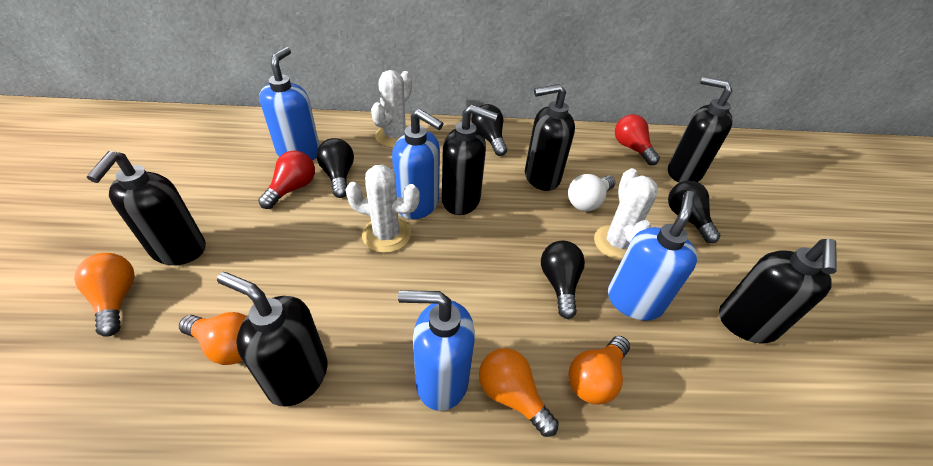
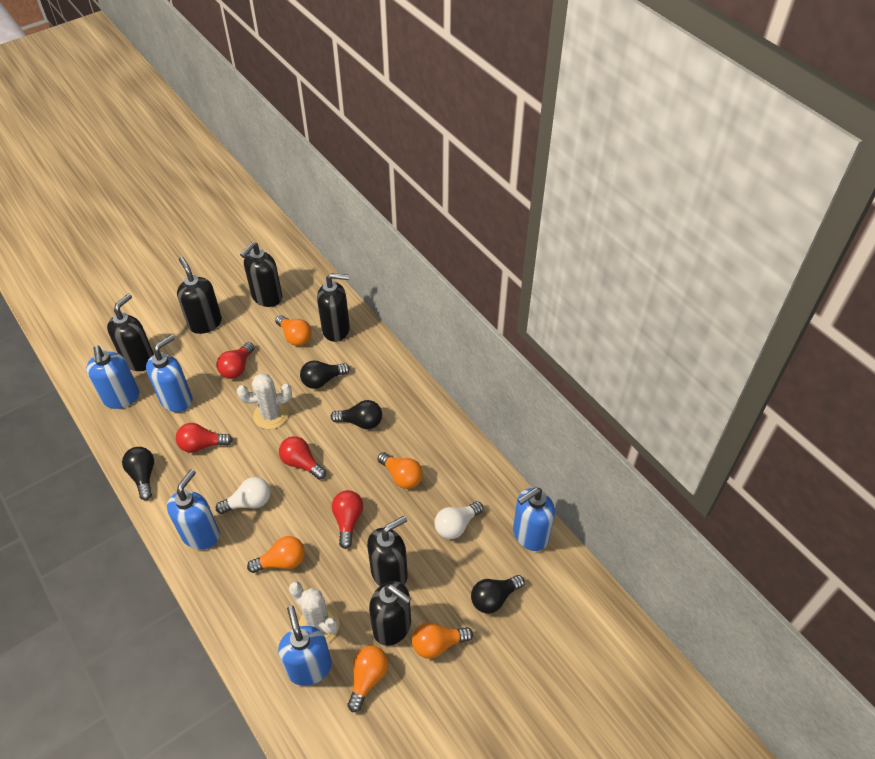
blue soap dispenser: [259,47,320,160] [392,109,443,219] [398,290,475,411] [608,191,697,321] = 4 -> [86,346,139,409] [146,335,193,412] [167,469,220,550] [278,606,332,686] [513,488,555,551] = 5
orange light bulb: [74,253,135,337] [179,312,246,365] [479,348,559,437] [568,336,630,404] = 4 -> [247,536,305,573] [275,315,312,346] [347,646,389,712] [377,452,423,489] [412,622,473,659] = 5
red light bulb: [258,150,315,209] [615,114,660,165] = 2 -> [176,423,233,453] [217,342,254,379] [279,436,326,480] [332,490,363,549] = 4
white cactus: [345,165,420,253] [371,70,412,148] [594,168,658,261] = 3 -> [237,373,292,429] [289,581,339,643] = 2
white light bulb: [568,174,615,211] = 1 -> [216,477,270,514] [435,501,483,539] = 2

